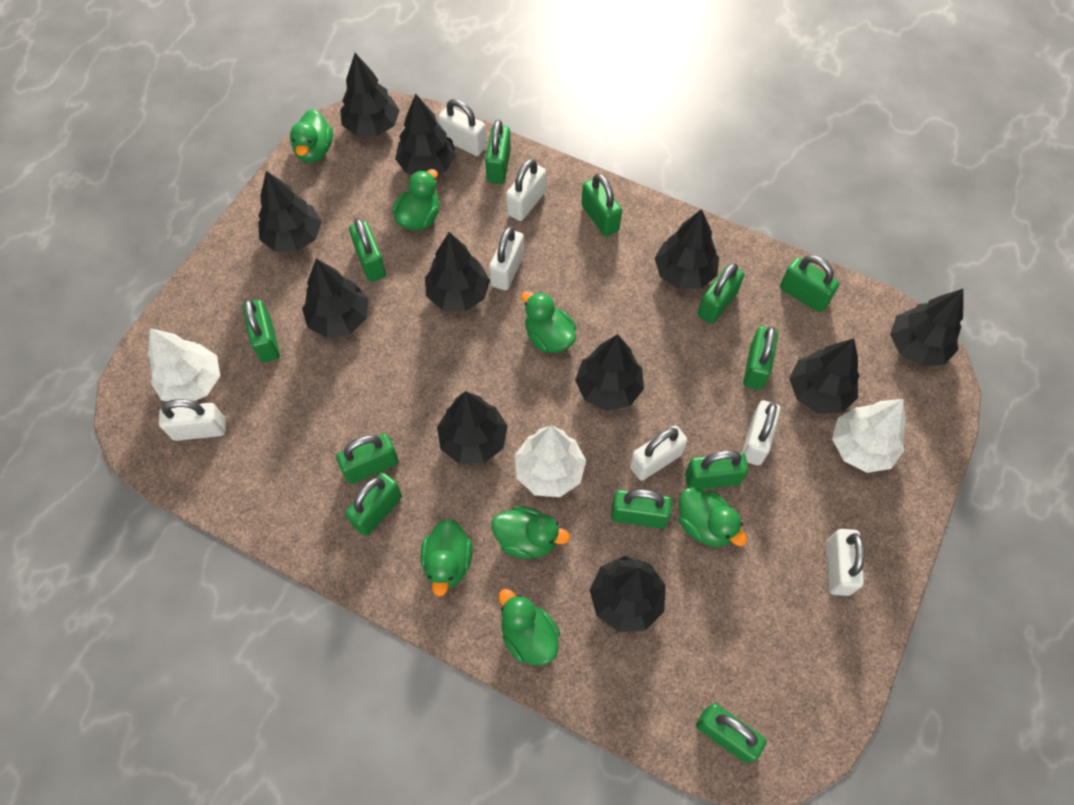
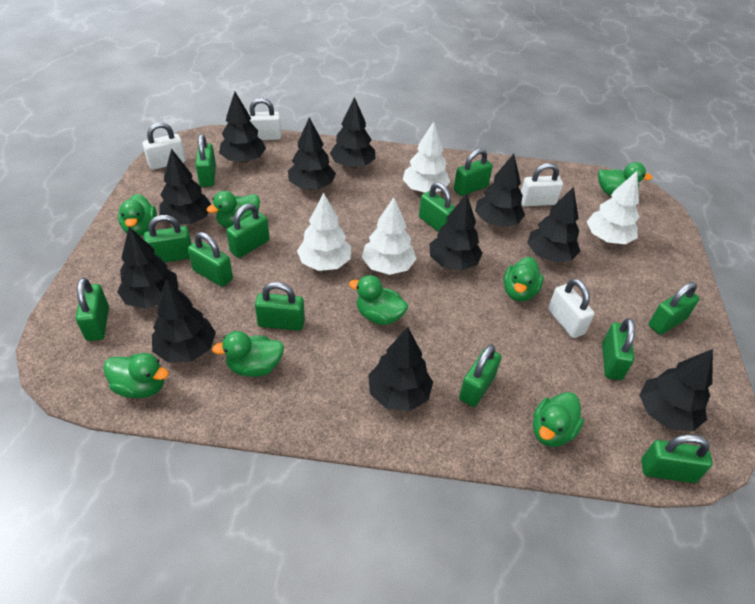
green duck: [290,109,333,163] [392,169,439,231] [420,518,473,596] [491,506,570,559] [499,589,560,665] [521,291,576,353] [679,487,747,547] = 7 -> [103,353,169,398] [118,194,157,236] [206,191,260,228] [212,331,284,377] [349,275,408,325] [504,257,544,302] [533,392,584,447] [598,162,653,196] = 8
white padlock: [159,399,226,441] [438,99,486,156] [489,227,524,290] [506,159,546,221] [630,426,688,481] [742,400,781,466] [826,529,865,596] = 7 -> [143,122,186,170] [248,98,282,140] [521,163,563,207] [548,279,595,338] = 4
white tree: [148,328,220,402] [515,425,586,497] [832,399,906,473] = 3 -> [297,193,351,271] [362,197,416,275] [403,122,450,193] [587,171,639,244] = 4

